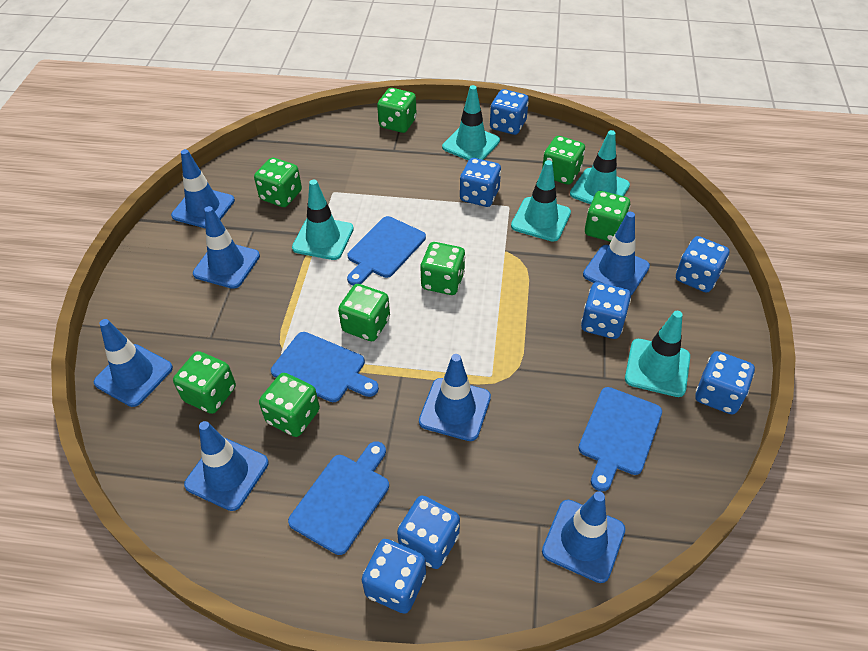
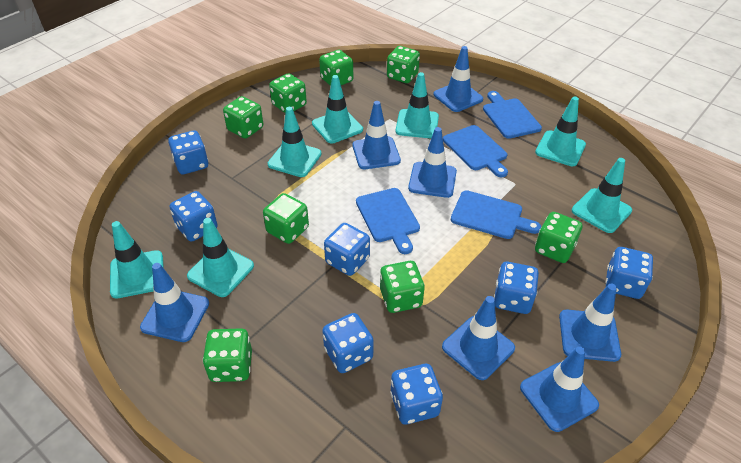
turquoise traffic cone: [292,180,354,260] [442,85,500,161] [511,160,571,242] [570,130,630,204] [625,311,690,397] = 5 -> [110,221,164,299] [187,218,254,297] [268,107,321,177] [312,75,363,144] [396,72,439,138] [535,96,586,166] [572,158,632,233] = 7

